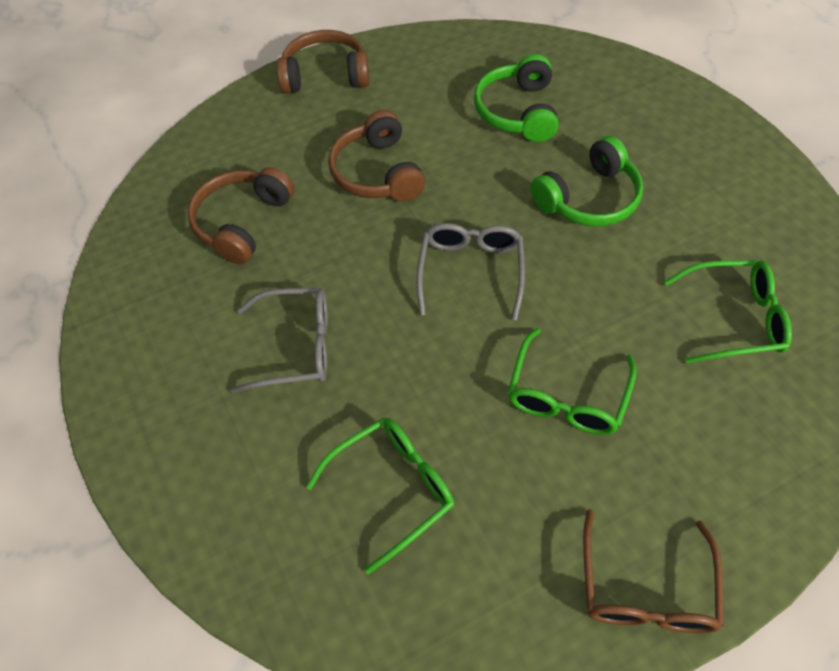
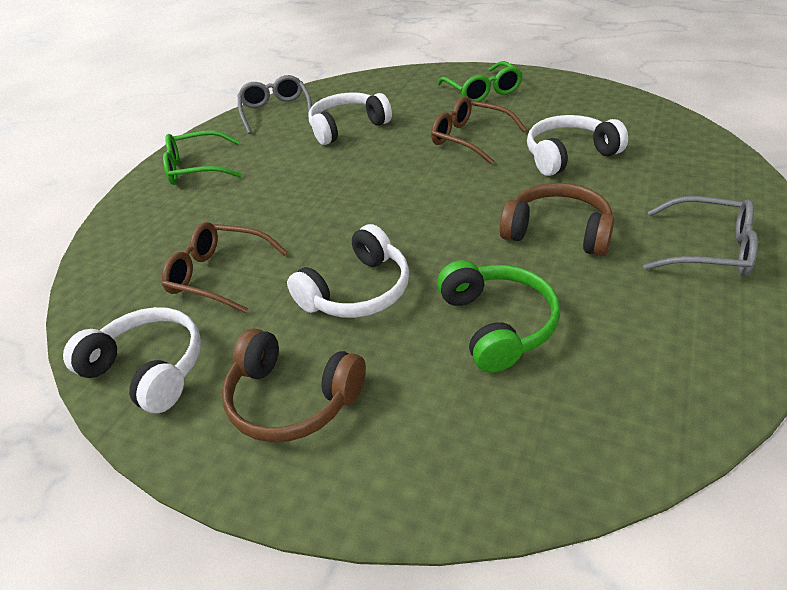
brown glasses: [583,509,724,633] = 1 -> [162,222,288,313] [431,96,527,165] = 2
brown headphones: [187,167,294,264] [277,30,369,94] [328,110,425,201] = 3 -> [222,328,366,442] [499,183,615,256] = 2
green glasses: [306,417,454,574] [508,328,637,435] [664,260,792,364] = 3 -> [163,130,242,185] [437,61,523,102] = 2
green headphones: [474,54,559,142] [530,136,643,226] = 2 -> [437,260,560,373] = 1
white headphones: none = 0 -> [63,307,201,413] [287,224,409,318] [308,92,392,145] [527,115,628,176] = 4

